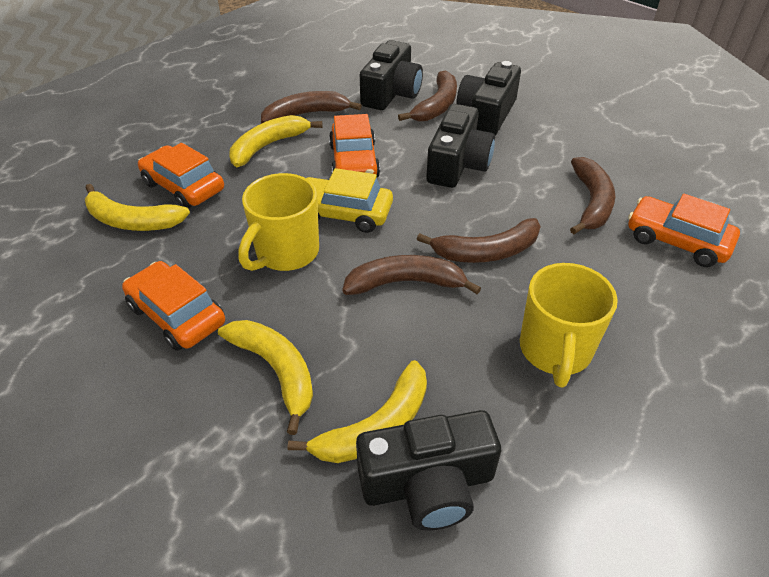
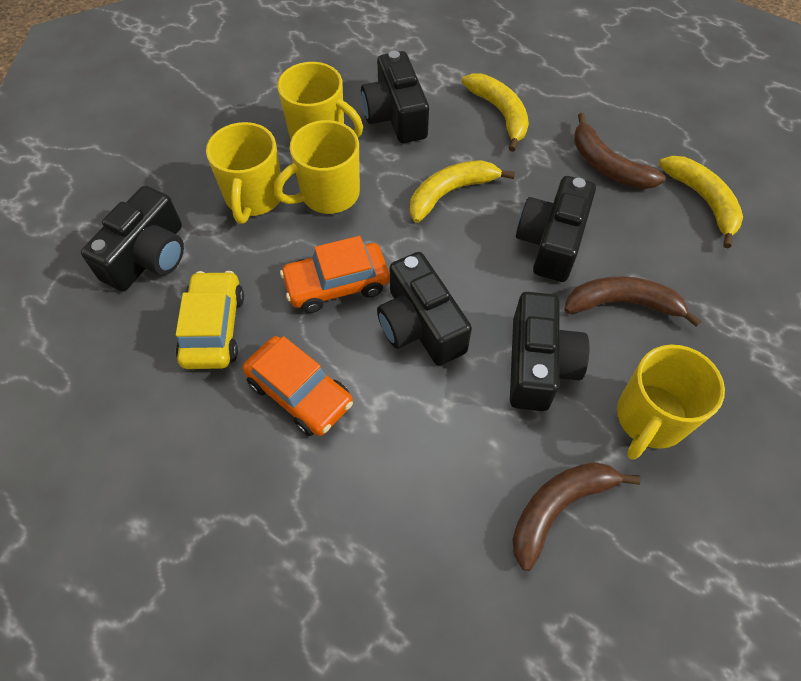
black camera: [356,410,501,531] [360,40,423,110] [426,104,495,188] [456,61,521,135] = 4 -> [81,186,184,291] [361,51,429,143] [377,252,472,366] [510,292,590,411] [516,176,596,282] = 5
brown banana: [261,91,362,123] [342,255,481,295] [398,70,457,121] [417,218,541,263] [570,157,615,234] = 5 -> [512,462,641,571] [564,276,701,327] [574,113,666,189] = 3
orange car: [122,261,225,351] [138,143,224,209] [329,114,380,178] [628,194,740,267] = 4 -> [242,336,353,436] [280,236,390,313] = 2
yellow banana: [85,184,190,231] [218,320,313,435] [229,115,323,167] [288,360,427,463] = 4 -> [410,160,515,223] [462,73,529,152] [659,156,743,248] = 3
yellow mug: [238,173,319,271] [520,263,618,388] = 2 -> [206,122,283,224] [273,120,360,214] [277,62,363,139] [617,345,725,460] = 4

